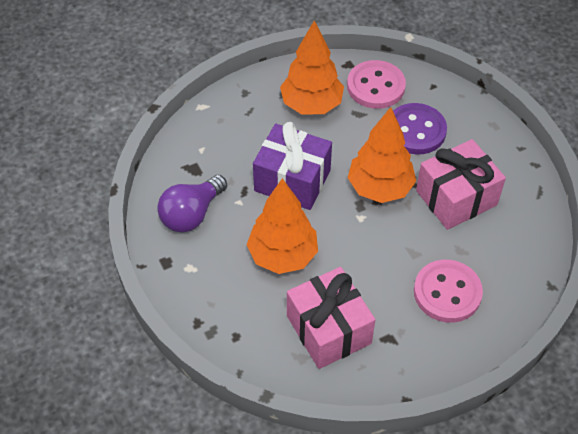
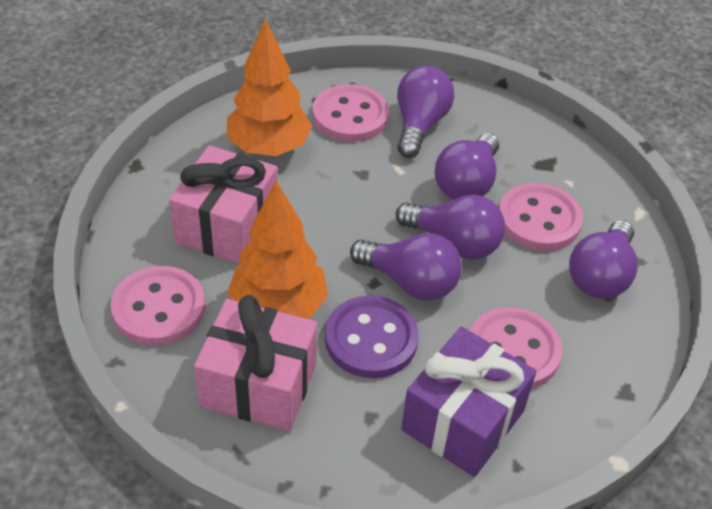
orange tree: [247,178,318,274] [280,20,344,114] [348,107,416,203] = 3 -> [227,19,312,156] [228,180,328,319] = 2
pink button: [347,60,406,109] [414,260,483,323] = 2 -> [111,266,205,346] [313,84,389,142] [470,307,562,389] [499,183,583,251] = 4
purple light bulb: [157,175,227,233] = 1 -> [350,233,462,301] [396,195,505,260] [397,66,455,158] [435,133,499,200] [569,220,637,299] = 5

